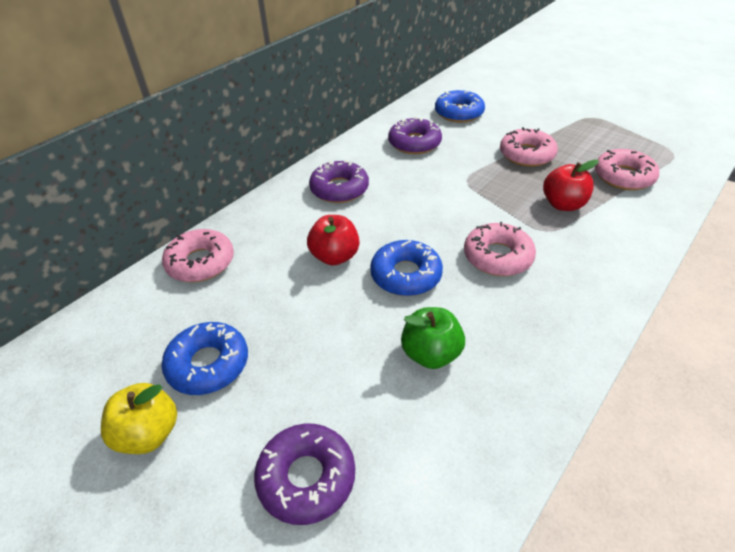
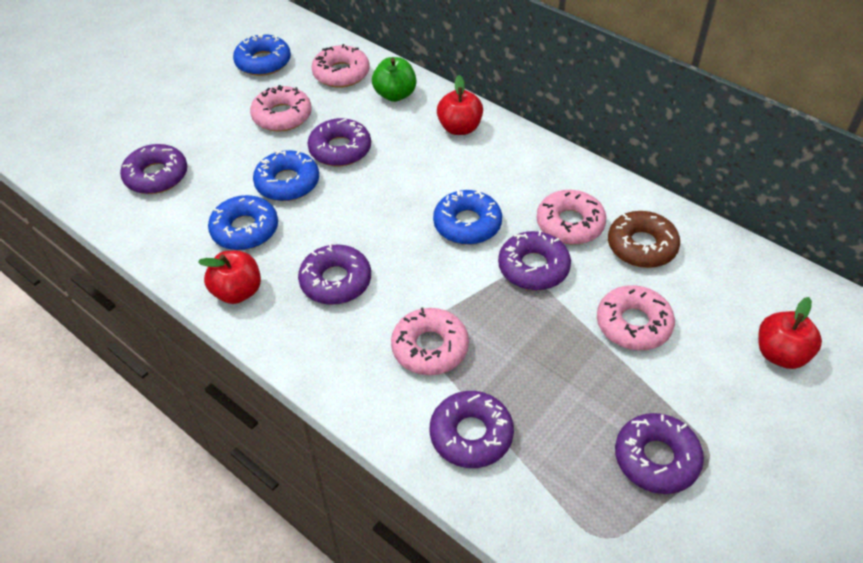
blue donut: [162,322,248,395] [370,240,443,296] [435,90,485,123] = 3 -> [208,195,278,250] [233,33,291,76] [253,150,319,201] [433,189,502,245] = 4
brown donut: none = 0 -> [608,211,680,268] = 1
pink donut: [162,229,234,282] [464,222,536,276] [500,127,558,167] [595,149,659,190] = 4 -> [250,85,312,132] [311,44,370,88] [391,308,469,375] [536,190,606,245] [597,285,675,350] = 5
purple donut: [254,424,355,525] [309,160,369,203] [388,117,442,154] = 3 -> [120,144,187,194] [298,244,371,305] [308,118,371,166] [430,391,514,468] [498,231,571,290] [615,413,704,494] = 6
red apple: [307,215,360,265] [543,159,599,211] = 2 -> [198,251,261,304] [437,75,483,135] [758,297,822,369] = 3
yellow apple: [101,383,177,454] = 1 -> none = 0

